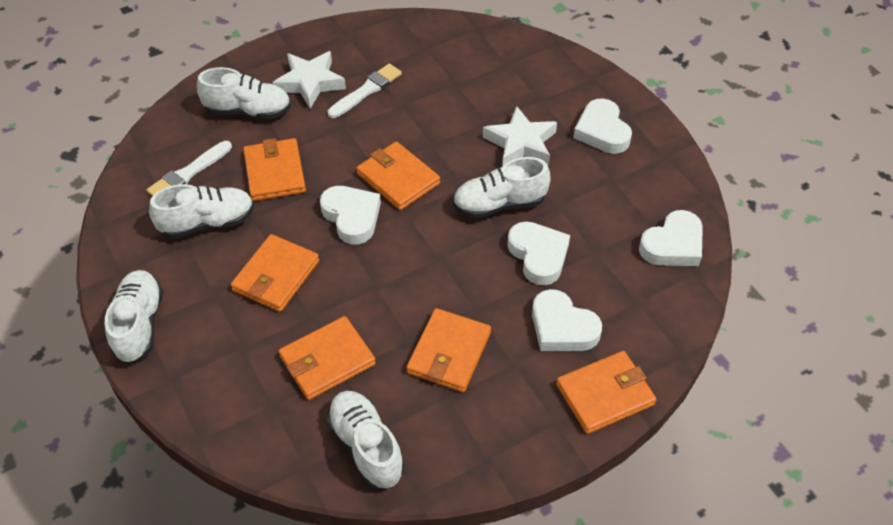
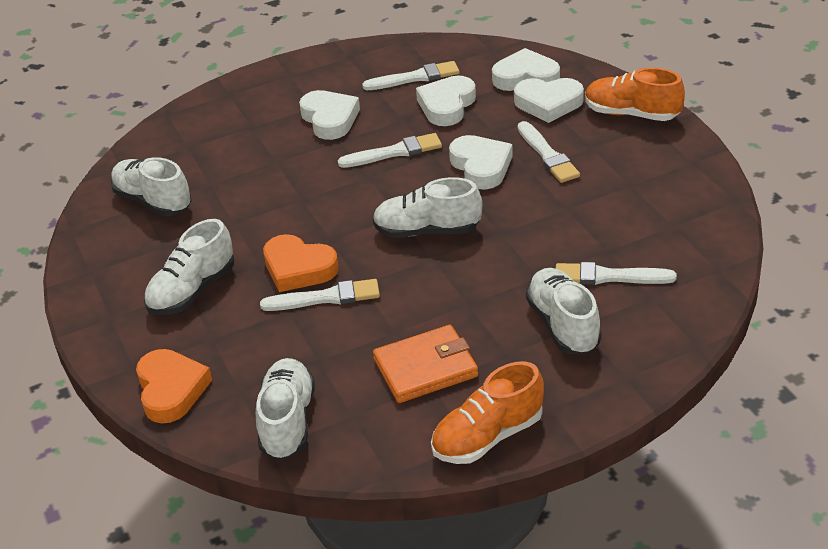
orange heart: none = 0 -> [136,349,212,423] [263,234,339,292] = 2
orange shoe: none = 0 -> [431,361,544,464] [585,68,685,121] = 2
orange wallet: [231,234,319,312] [244,138,306,201] [279,316,376,400] [356,141,440,210] [406,308,491,392] [556,351,657,434] = 6 -> [373,325,478,403] = 1
white brush: [147,141,232,196] [328,64,402,118] = 2 -> [260,279,380,311] [338,133,442,168] [362,61,460,90] [518,121,580,183] [556,262,677,285] = 5
white star: [273,51,346,109] [483,106,557,167] = 2 -> none = 0

